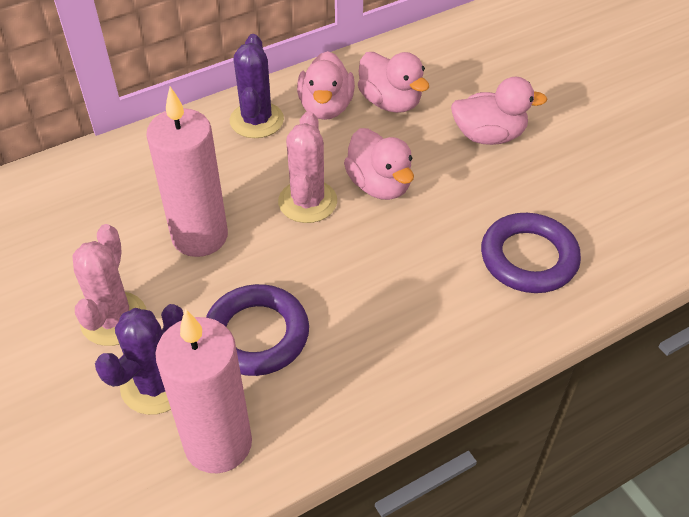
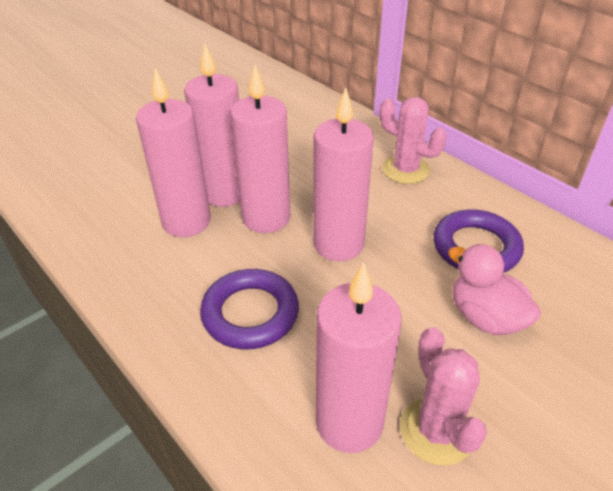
pink candle: [146,87,228,257] [155,309,252,473] = 2 -> [136,68,211,237] [184,43,240,207] [230,65,290,233] [313,88,374,261] [316,262,402,453] = 5
pink duck: [297,51,355,120] [344,128,414,200] [358,52,429,113] [451,77,548,145] = 4 -> [448,244,541,335] = 1
purple cactus: [95,304,183,415] [230,34,284,138] = 2 -> none = 0

